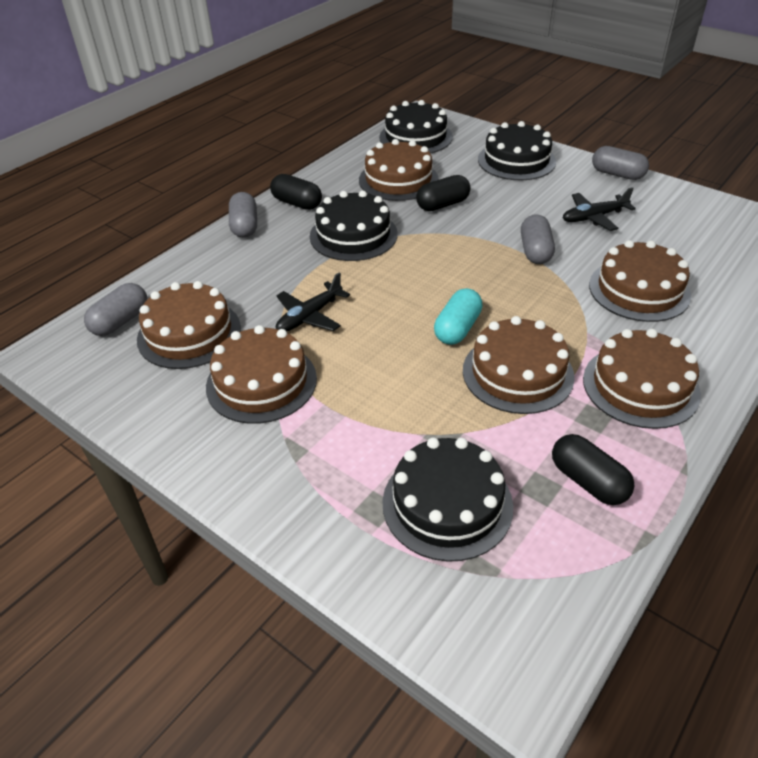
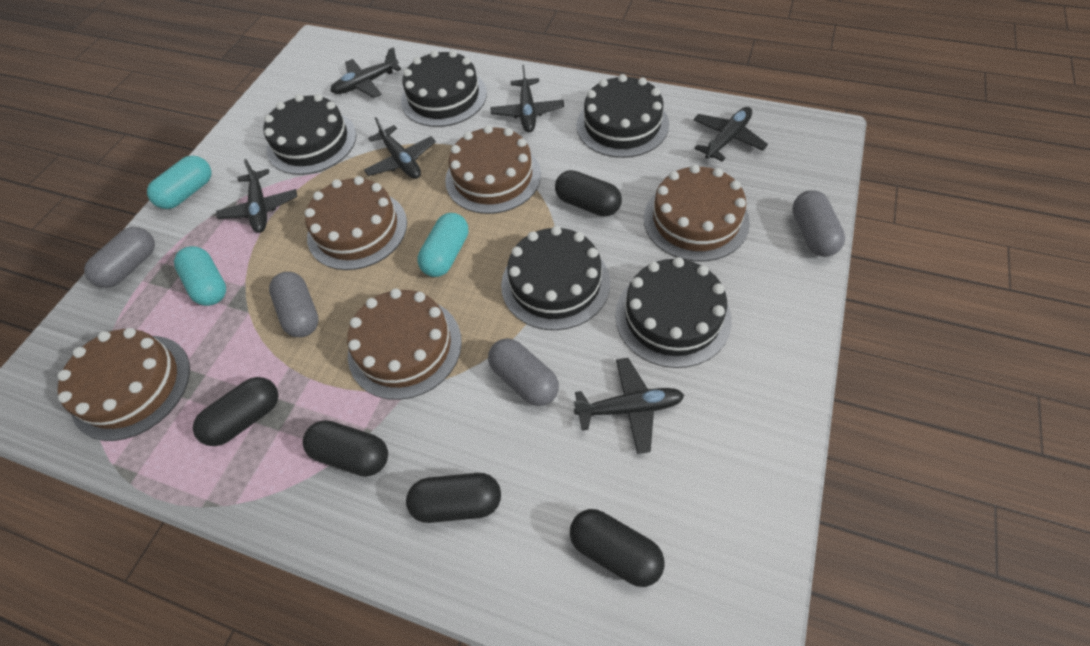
black cake: [310,190,398,261] [379,100,453,154] [383,437,513,562] [478,121,556,180] = 4 -> [263,94,357,175] [401,50,487,127] [501,226,610,330] [577,74,669,158] [615,257,732,368] = 5
black capsule: [270,174,322,210] [416,175,470,211] [552,434,635,505] = 3 -> [193,377,279,446] [303,420,388,477] [406,473,501,523] [555,170,622,216] [570,509,664,587] = 5
black plane: [276,272,350,331] [563,187,636,231] = 2 -> [216,159,297,233] [330,47,401,98] [364,117,436,179] [490,65,564,133] [573,358,684,454] [693,107,768,162] = 6
brown cake: [137,281,241,369] [206,325,317,424] [359,139,439,201] [463,316,575,414] [583,329,701,429] [589,240,691,322] = 6 -> [57,328,190,441] [305,176,407,270] [347,288,462,400] [445,125,541,214] [644,164,750,261] = 5
turquoise capsule: [434,288,483,345] = 1 -> [147,156,211,209] [174,246,226,306] [417,213,468,277] = 3

